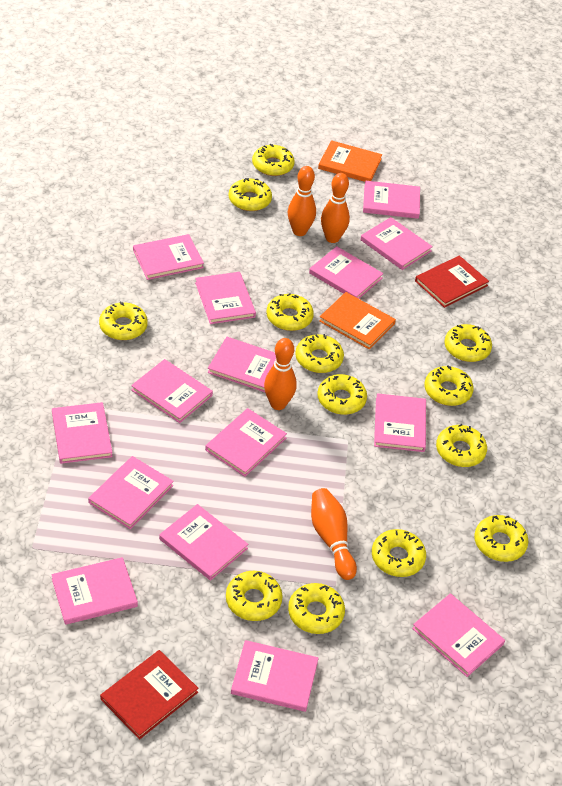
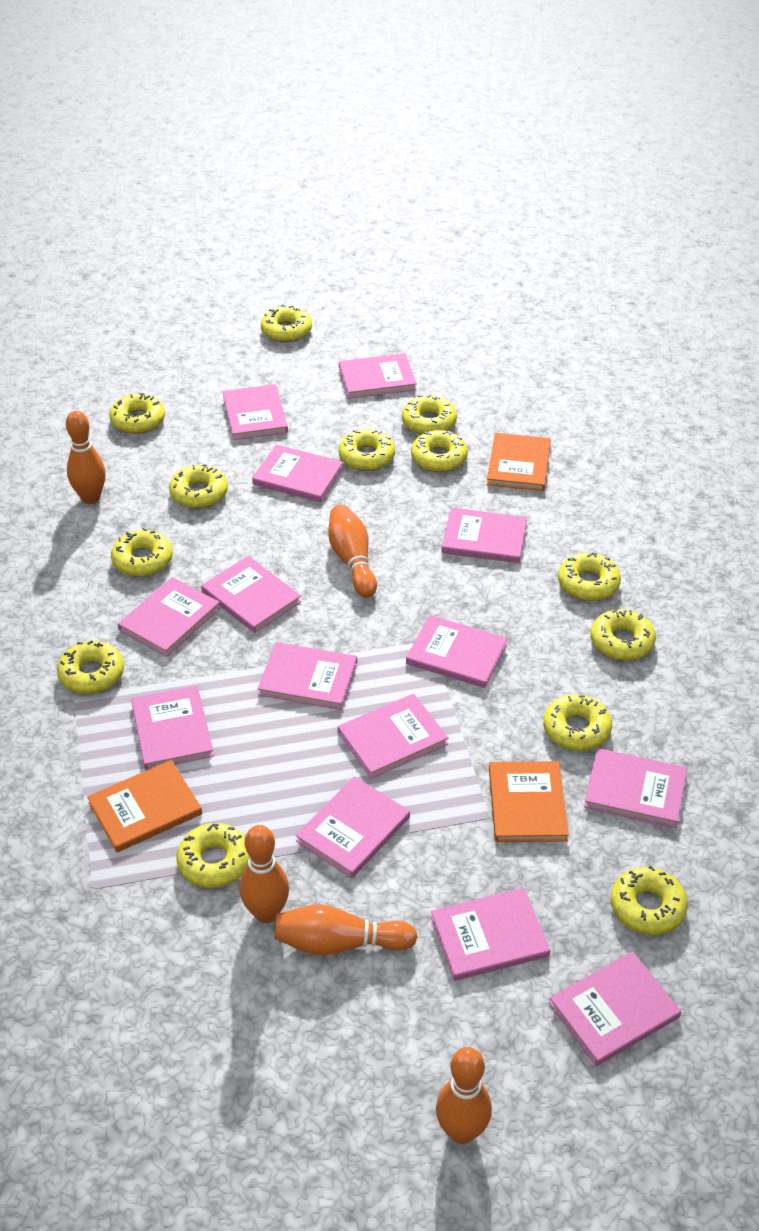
orange book: [318,140,382,182] [319,292,396,350] = 2 -> [87,760,202,852] [487,433,551,491] [489,761,569,842] = 3
orange bowling pin: [264,338,297,410] [288,166,316,236] [311,488,357,580] [321,173,350,243] = 4 -> [66,411,105,504] [240,825,289,923] [274,904,417,955] [328,505,377,598] [436,1047,492,1144] = 5
pink book: [51,557,138,625] [52,402,113,464] [88,456,174,529] [131,359,213,423] [133,234,204,280] [159,504,248,581] [195,272,256,324] [205,408,287,477] [208,337,276,392] [231,640,319,712] [309,246,383,299] [360,217,433,270] [363,181,420,219] [374,393,426,452] [412,593,505,677] = 15 -> [118,577,220,657] [131,686,214,770] [201,556,302,633] [223,384,288,440] [252,445,343,502] [257,642,357,710] [295,776,410,878] [338,694,448,779] [339,353,417,398] [406,615,507,688] [431,888,550,981] [441,508,527,563] [549,951,681,1066] [584,748,687,828] = 14
red book: [100,650,199,739] [415,255,489,308] = 2 -> none = 0

